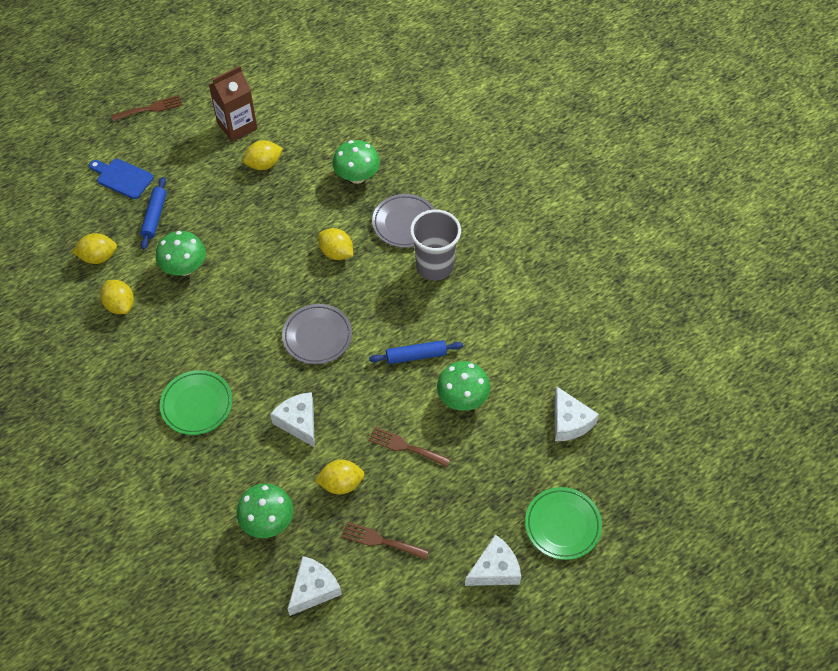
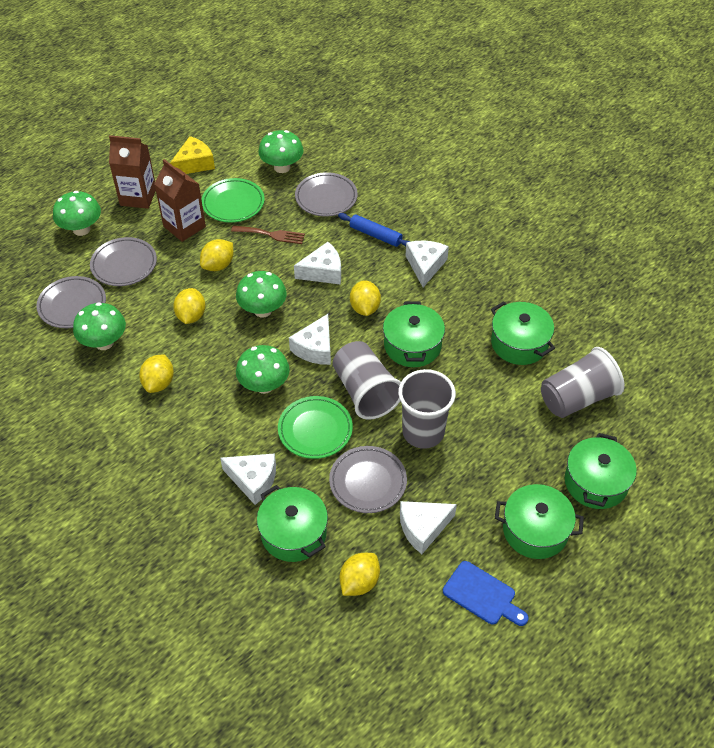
blue rolling pin: [140,177,167,250] [369,340,463,364] = 2 -> [338,213,411,247] = 1
brown carton: [209,66,257,142] = 1 -> [109,135,156,209] [154,159,206,242] = 2
brown fork: [111,95,182,121] [341,522,429,560] [368,427,450,467] = 3 -> [231,226,305,244] = 1
green mushroom: [156,231,206,276] [237,483,293,538] [332,140,380,184] [437,361,490,411] = 4 -> [53,191,101,236] [73,302,126,350] [236,271,287,318] [236,345,290,394] [258,130,303,173] = 5
green pot: none = 0 -> [257,485,328,562] [383,302,445,367] [491,301,555,365] [495,484,584,559] [565,433,637,509] = 5
grey cup: [410,209,461,281] = 1 -> [333,341,401,420] [398,369,456,449] [541,347,625,418] = 3
grey plate: [282,304,352,364] [372,194,435,248] = 2 -> [36,276,106,328] [90,237,157,286] [295,172,358,217] [329,446,407,513] = 4
white cheese: [270,392,315,448] [288,556,342,616] [465,534,521,586] [554,386,599,441] = 4 -> [220,453,276,505] [289,314,331,365] [294,242,341,285] [400,501,457,554] [406,240,449,287] = 5
yellow cheese: none = 0 -> [170,136,215,174] = 1

